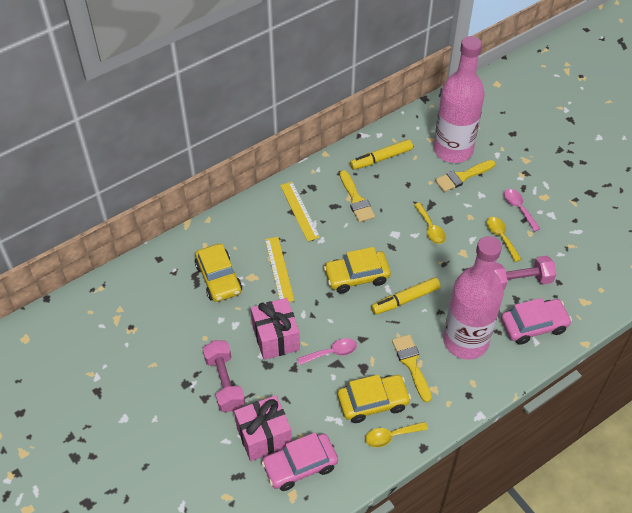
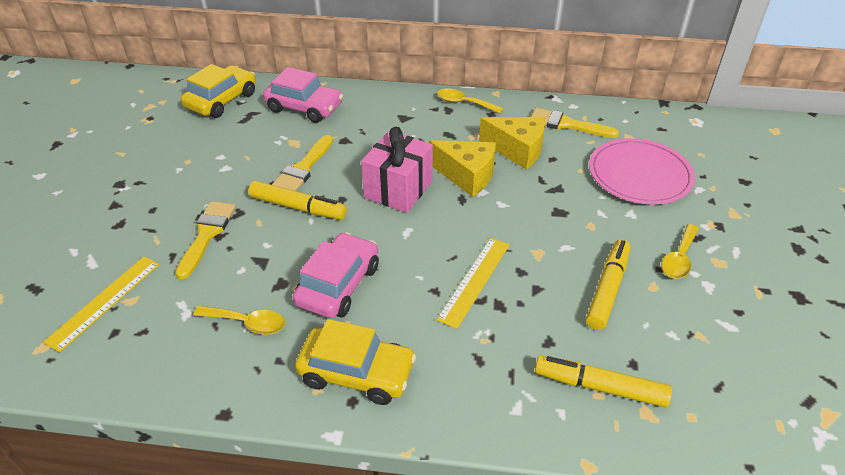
pink bottle: [434,36,485,163] [443,236,504,360] = 2 -> none = 0
pink dumbbell: [203,340,245,412] [495,256,556,290] = 2 -> none = 0
pink gift: [234,395,292,461] [251,298,300,360] = 2 -> [361,127,433,213] = 1
pink plate: none = 0 -> [589,138,695,205] = 1
pink spoon: [297,338,357,365] [504,189,540,232] = 2 -> none = 0
yellow car: [195,244,242,302] [323,247,391,293] [337,375,411,423] = 3 -> [181,64,256,118] [295,319,416,405] = 2
yellow cheese: none = 0 -> [429,140,496,197] [479,117,545,170] = 2
yellow marker: [350,139,413,170] [371,277,440,315] = 2 -> [248,181,347,220] [535,356,672,407] [586,239,630,330] = 3

